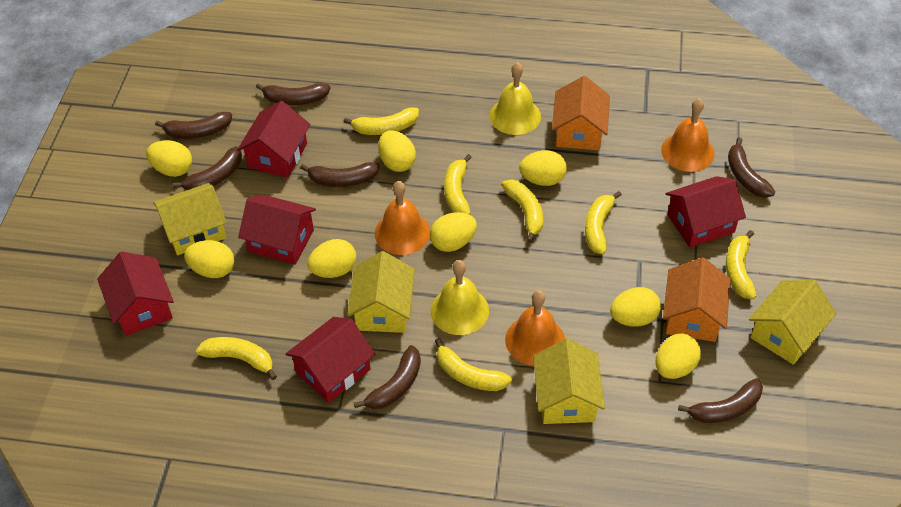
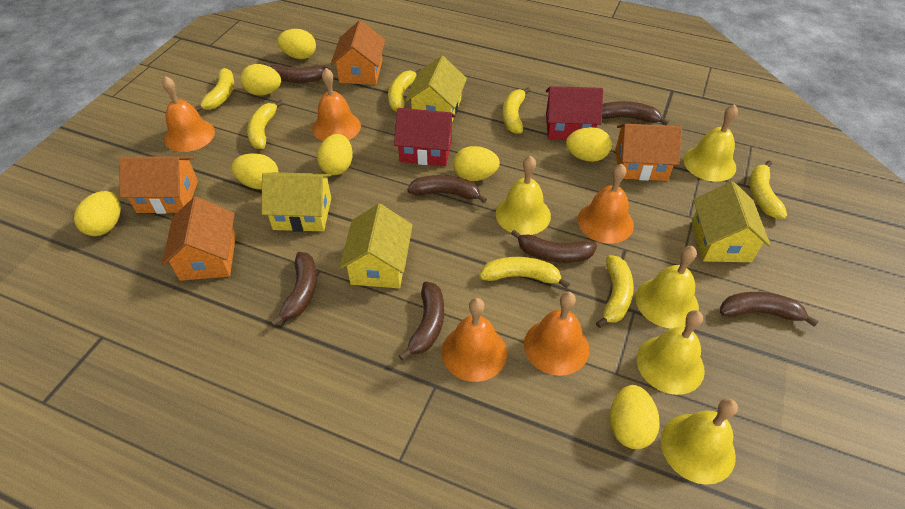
orange bell: [375,181,430,255] [505,290,565,366] [661,98,715,172] = 3 -> [162,76,215,152] [312,68,361,141] [442,298,507,382] [524,292,589,376] [577,164,634,244] = 5
orange house: [552,76,610,150] [663,257,730,342] = 2 -> [119,156,198,214] [162,196,236,281] [331,20,385,85] [615,124,682,181] = 4
red house: [97,252,174,336] [237,101,310,178] [238,195,316,265] [285,317,375,403] [666,176,746,248] = 5 -> [394,108,456,166] [546,86,603,140] = 2
yellow bell: [431,260,489,335] [490,62,541,135] = 2 -> [496,156,551,235] [636,246,699,329] [637,310,705,395] [661,398,738,485] [683,104,738,182] = 5

